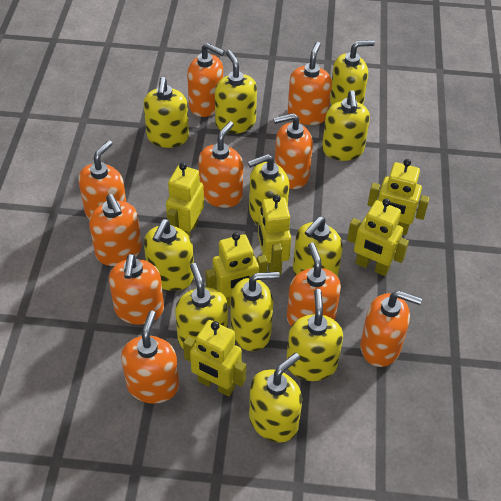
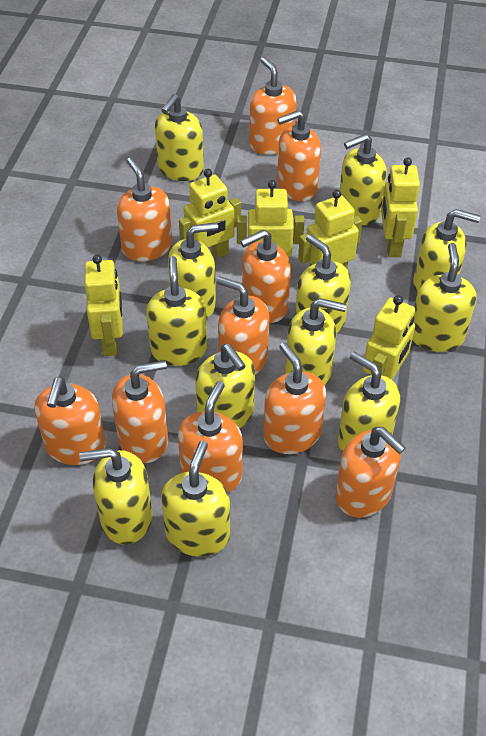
yellow soap dispenser: [144,77,189,148] [144,219,194,291] [175,263,228,348] [215,50,257,134] [230,272,280,351] [248,154,289,225] [249,353,302,442] [286,289,343,381] [293,216,343,277] [322,90,370,161] [330,40,375,106] = 11 -> [79,448,152,545] [146,256,207,366] [155,94,204,181] [161,441,230,557] [168,222,218,319] [195,344,255,429] [285,298,346,386] [295,234,351,334] [338,352,400,453] [340,134,387,225] [412,243,476,352] [413,209,480,293] = 12

